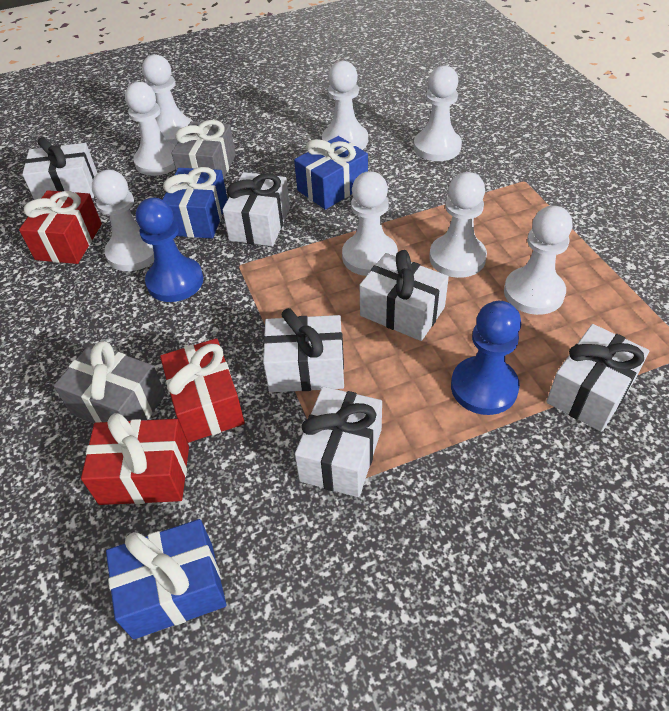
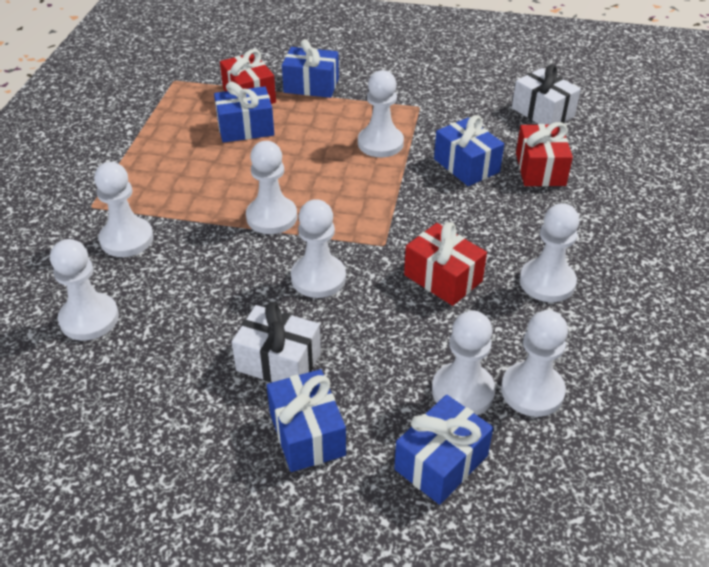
blue gift: [106,519,226,639] [162,167,228,238] [294,136,368,210] = 3 -> [214,81,274,143] [267,369,346,472] [282,39,339,98] [394,395,493,505] [434,115,504,186] = 5
blue pawn: [136,198,203,302] [451,301,521,415] = 2 -> none = 0
grey gift: [54,341,165,423] [172,120,236,179] = 2 -> none = 0
white gift: [22,137,97,200] [223,172,290,246] [263,308,344,392] [295,386,382,497] [360,250,449,341] [546,324,650,432] = 6 -> [232,302,321,382] [512,64,581,125] = 2

